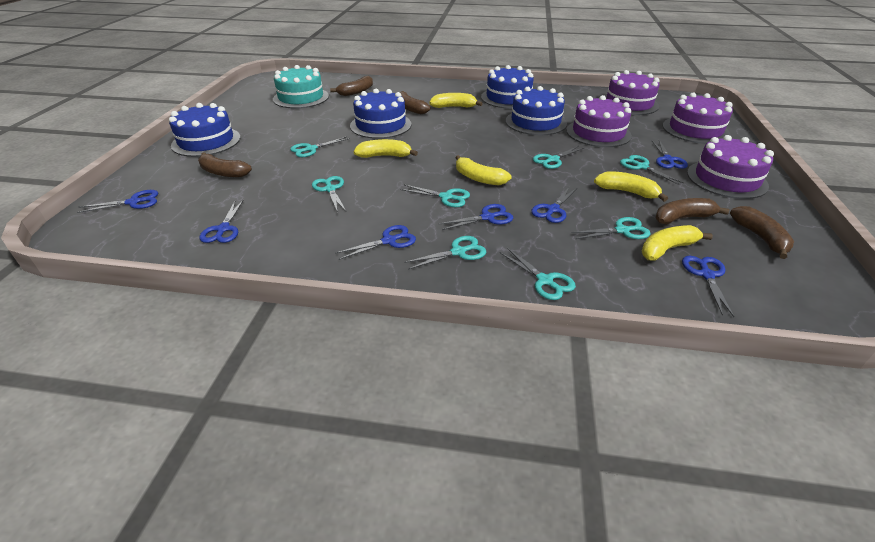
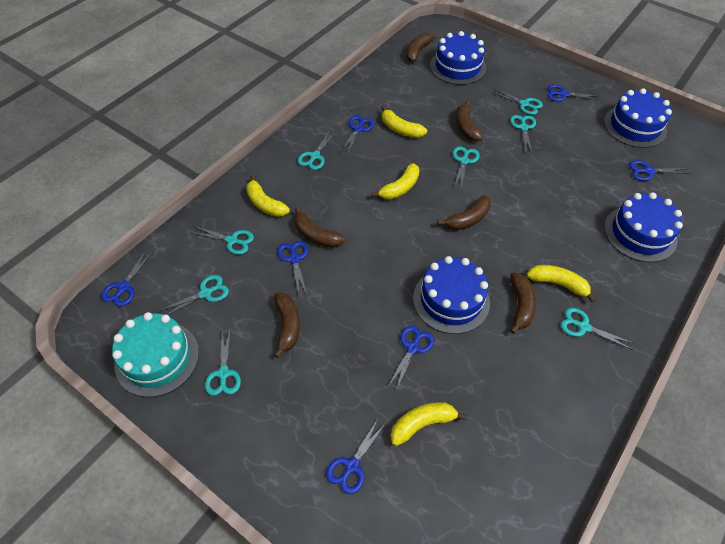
brown banana: [198,152,252,177] [330,76,373,96] [400,91,430,114] [655,198,729,224] [730,206,794,259] = 5 -> [274,293,300,358] [294,207,345,248] [406,33,438,62] [437,195,491,230] [456,101,483,142] [510,272,536,334] = 6
purple cake: [566,95,632,147] [605,70,660,115] [663,93,733,144] [687,135,774,199] = 4 -> none = 0

